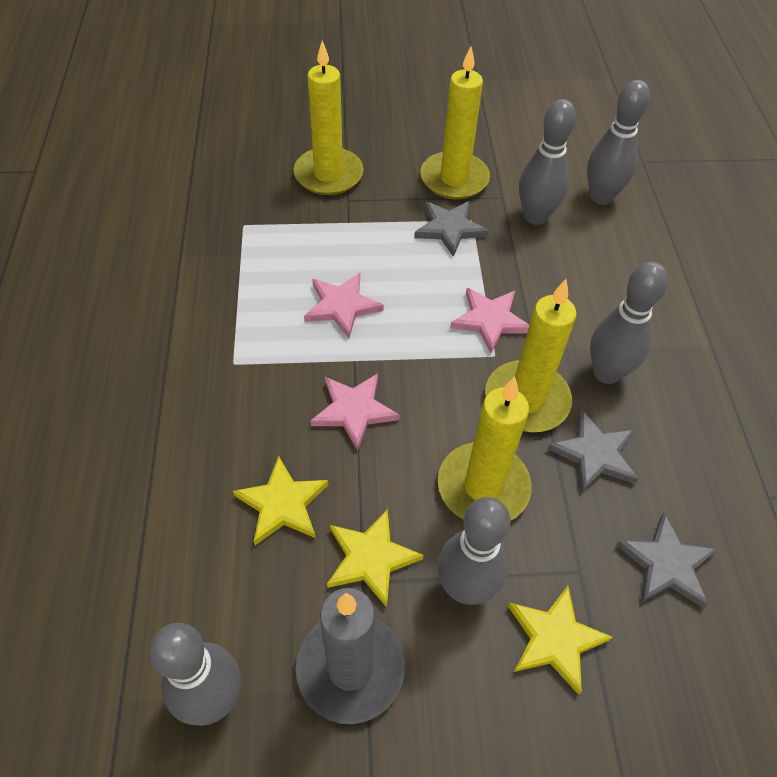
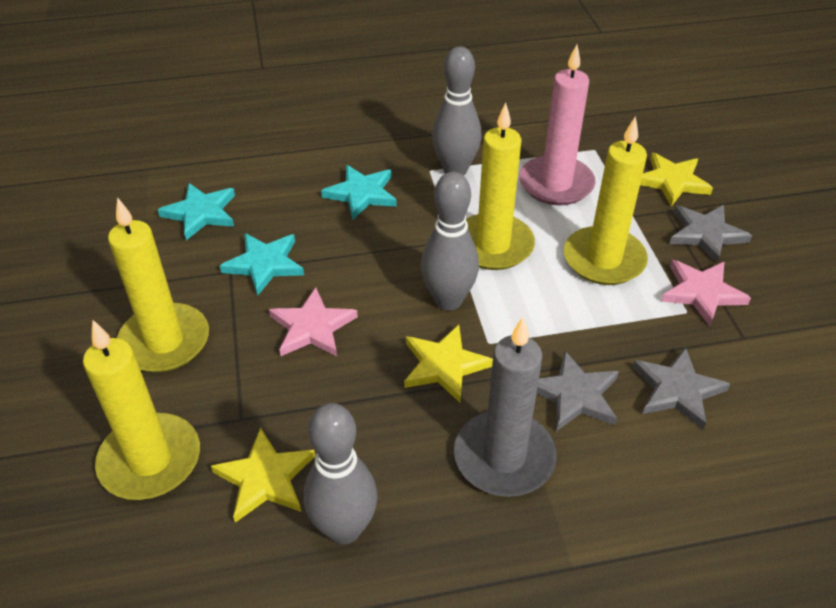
grey bowling pin: [150,623,241,726] [437,497,511,605] [519,99,576,225] [587,80,650,205] [590,261,668,384] = 5 -> [304,403,378,544] [421,172,479,310] [432,46,481,176] = 3
pink candle: none = 0 -> [519,45,595,205] = 1
pink star: [304,273,384,338] [310,374,399,451] [450,288,529,354] = 3 -> [269,287,358,357] [661,260,751,326] = 2
turquoise star: none = 0 -> [158,183,235,240] [220,233,304,296] [321,165,397,220] = 3

